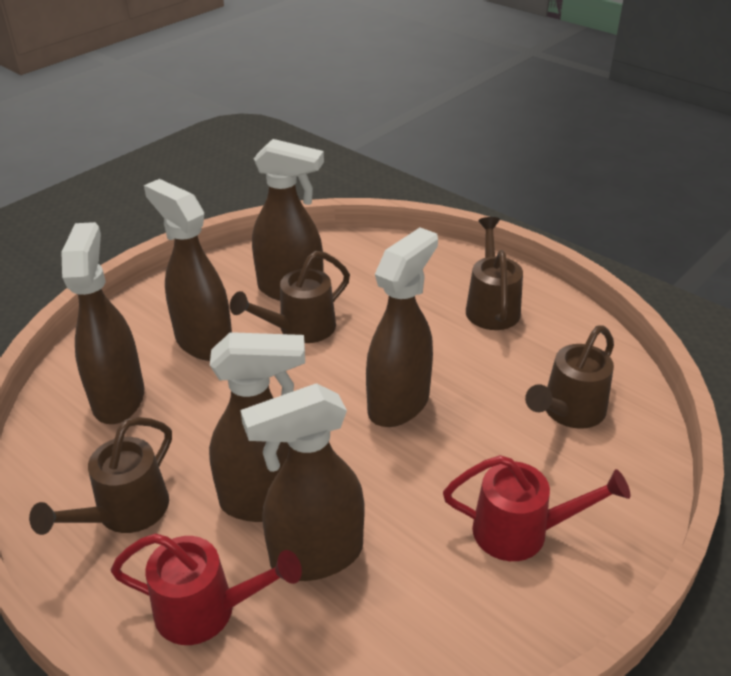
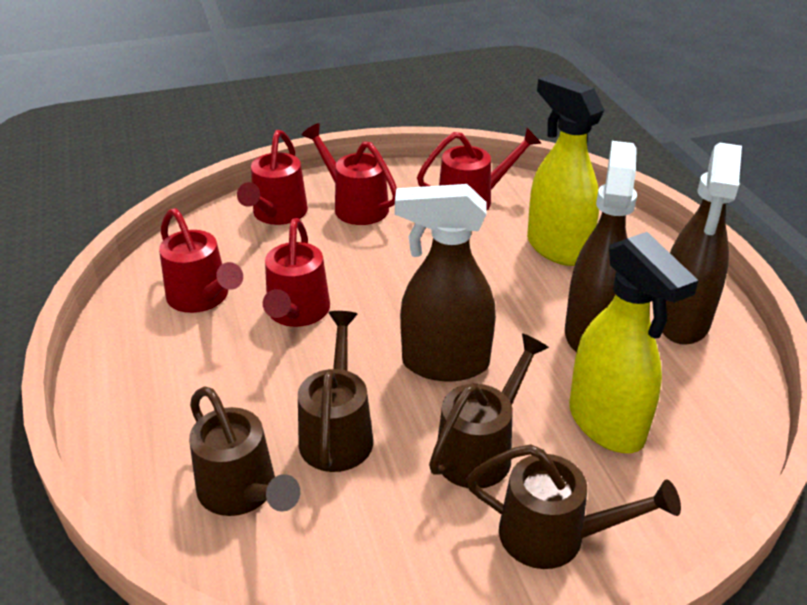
brown spray bottle: [61,222,144,424] [144,179,232,361] [209,332,305,522] [240,383,364,581] [252,139,324,301] [366,228,438,427] = 6 -> [395,184,496,381] [565,141,637,352] [662,142,742,345] = 3
red watering can: [111,533,302,645] [443,455,630,561] = 2 -> [159,208,243,313] [237,130,308,225] [263,218,330,327] [302,123,397,225] [417,128,541,210] = 5
yellow spray bottle: none = 0 -> [527,74,604,266] [569,232,699,453] = 2

